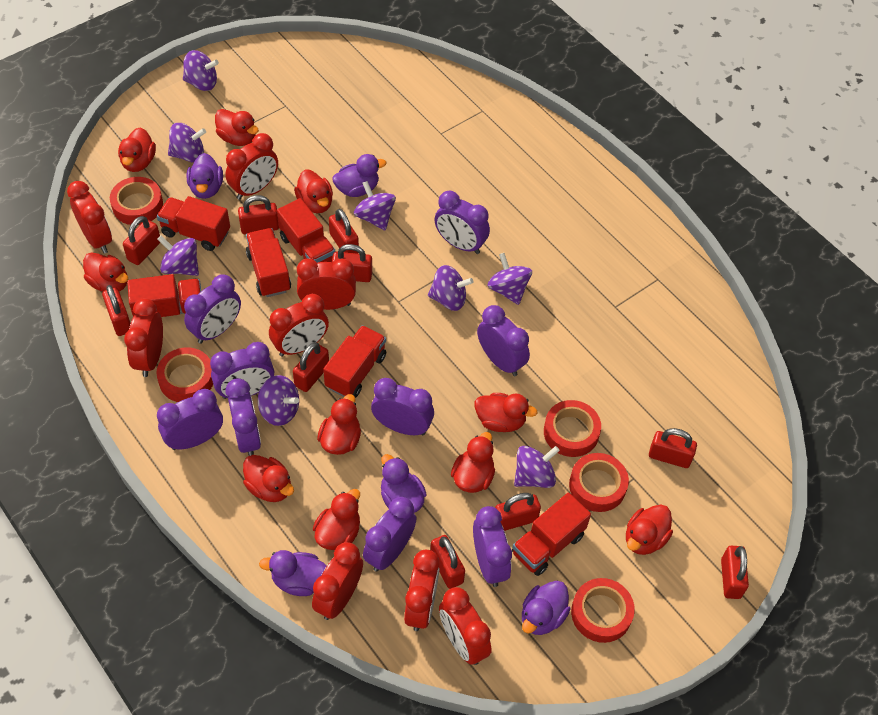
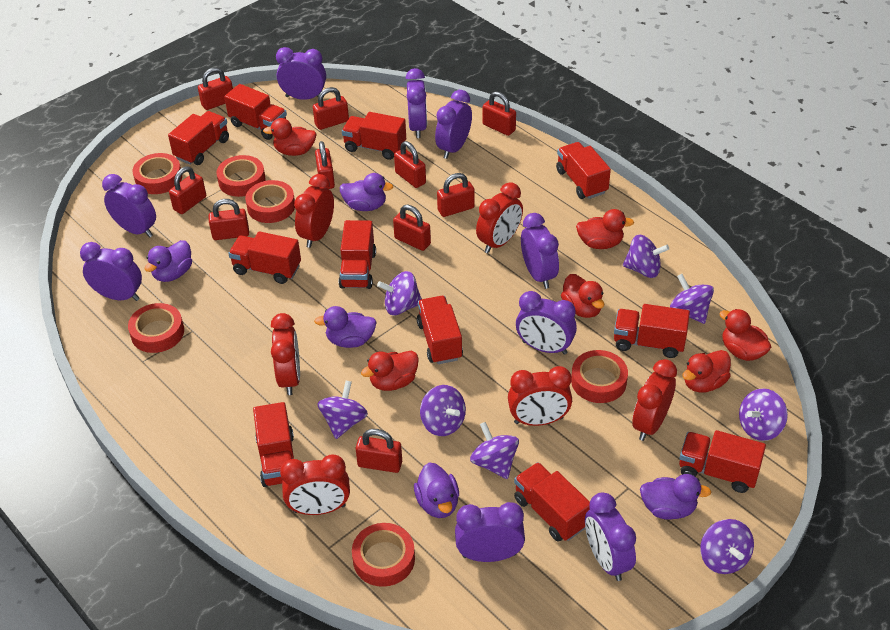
red clock: [67,181,112,254] [124,298,163,377] [226,133,278,200] [269,294,329,357] [297,258,356,310] [312,542,363,620] [404,550,440,631] [439,587,492,665] = 8 -> [271,313,300,395] [280,455,350,515] [294,174,334,248] [476,182,523,253] [508,366,572,426] [632,359,677,441] = 6
red duck: [83,252,128,292] [118,127,156,172] [215,109,259,146] [243,455,294,502] [294,169,333,213] [313,489,360,550] [317,394,361,455] [451,432,495,493] [475,393,538,432] [626,505,673,555] = 10 -> [263,118,317,156] [361,351,419,391] [561,274,605,318] [576,209,634,249] [683,350,731,393] [719,309,771,361] = 6
red tape: [110,177,163,225] [157,347,213,402] [544,400,601,457] [569,453,629,512] [571,578,635,643] = 5 -> [128,303,184,353] [133,153,182,194] [216,155,266,197] [245,180,295,223] [352,523,415,587] [571,350,628,403] = 6
red truck: [127,274,201,317] [157,196,230,251] [246,228,291,297] [277,198,335,263] [323,325,386,398] [512,492,591,576] = 6 -> [168,111,229,165] [224,84,287,140] [228,231,301,284] [253,402,294,487] [339,220,376,289] [342,112,406,160] [417,296,463,364] [514,462,590,542] [556,142,611,199] [614,304,690,358] [679,430,766,493] = 11

